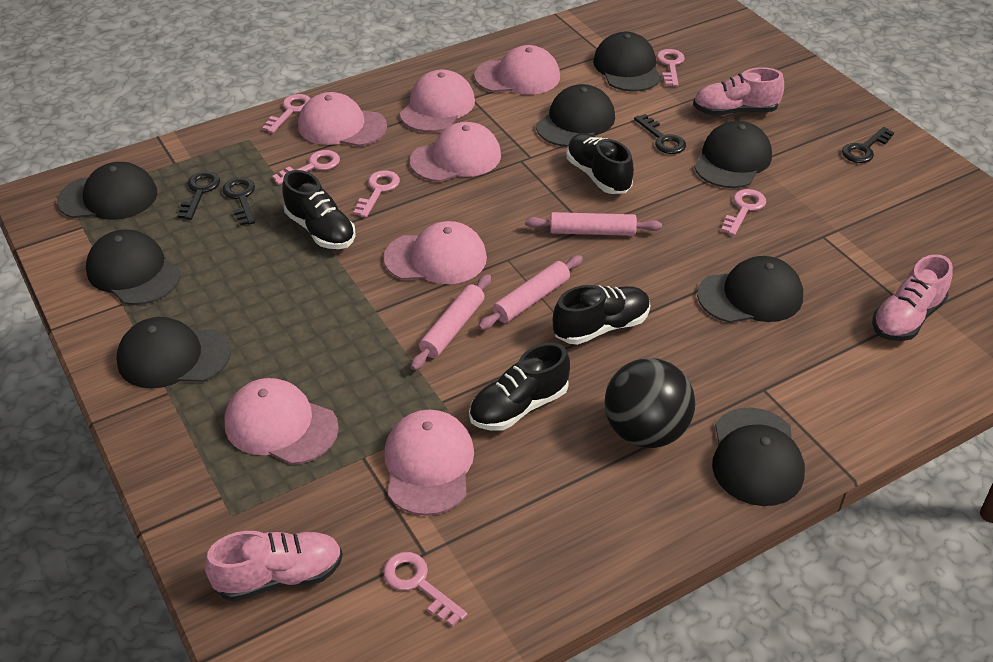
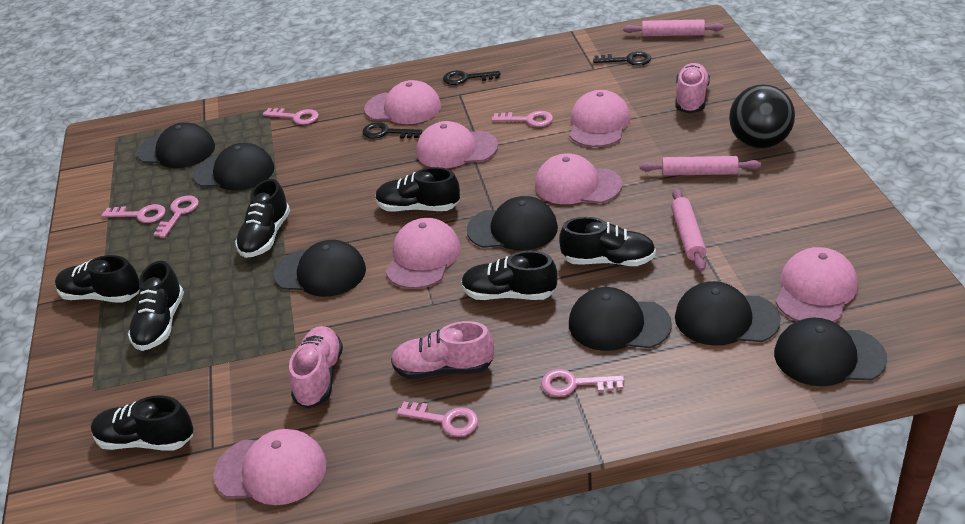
black cap: [57,162,157,220] [86,229,180,305] [116,317,231,388] [536,84,615,147] [593,32,661,92] [694,121,772,188] [697,256,803,323] [712,407,805,506] = 8 -> [137,122,215,168] [193,143,275,191] [274,240,366,297] [467,196,558,251] [569,287,672,351] [675,281,781,346] [774,318,887,386] = 7
black key: [178,171,220,220] [222,178,255,225] [634,114,686,154] [842,127,894,163] = 4 -> [362,122,422,139] [443,71,500,85] [593,51,651,66] = 3
black shoe: [282,170,356,249] [469,343,570,431] [553,285,650,345] [566,133,634,194] = 4 -> [55,255,140,303] [91,395,193,451] [128,261,184,351] [235,179,290,258] [375,167,460,212] [461,251,558,300] [559,217,656,266] = 7

